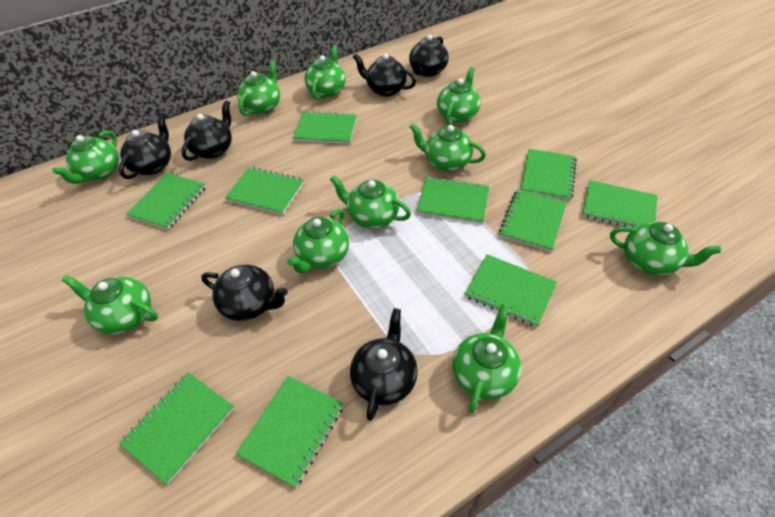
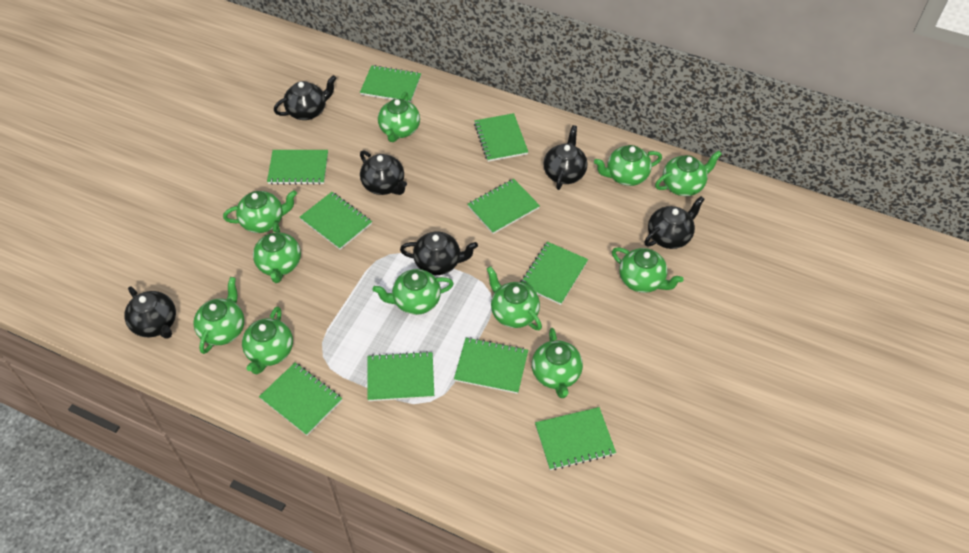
green teapot: [52,130,119,184] [62,275,158,334] [237,60,280,116] [287,209,349,274] [304,45,345,100] [330,175,411,229] [410,123,486,171] [437,67,481,124] [453,305,521,413] [610,222,721,276] = 10 -> [193,277,245,354] [223,190,297,233] [242,306,293,374] [253,222,301,283] [373,269,454,315] [378,92,420,142] [487,266,542,330] [532,328,583,398] [594,145,662,186] [612,247,684,293] [655,151,722,196] = 11

